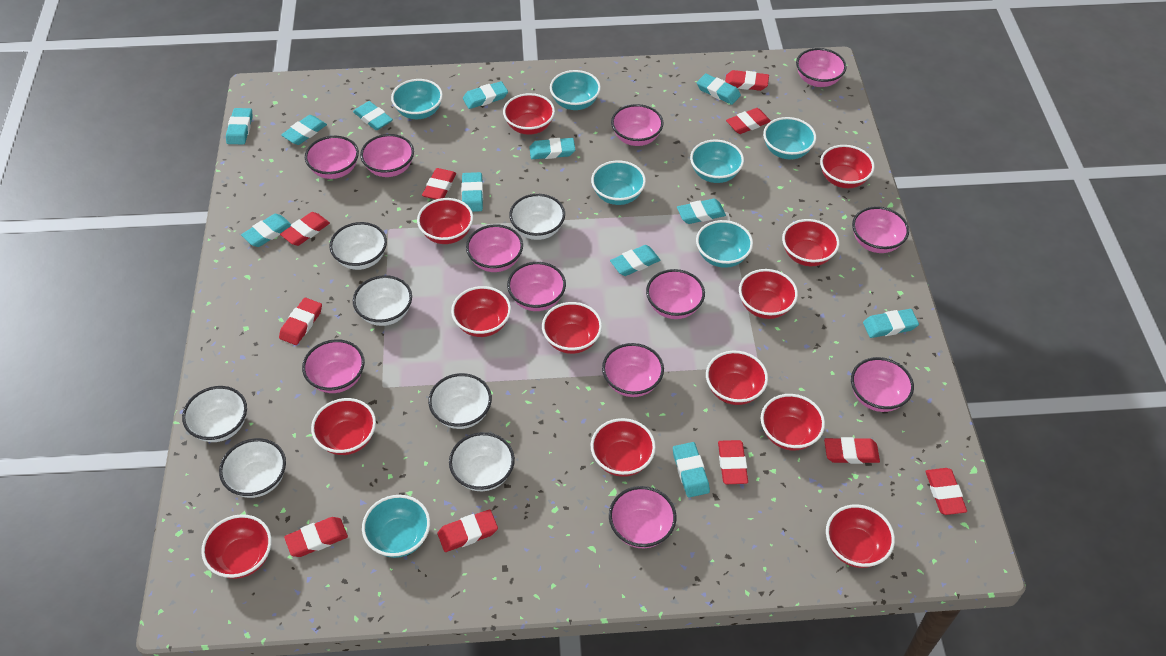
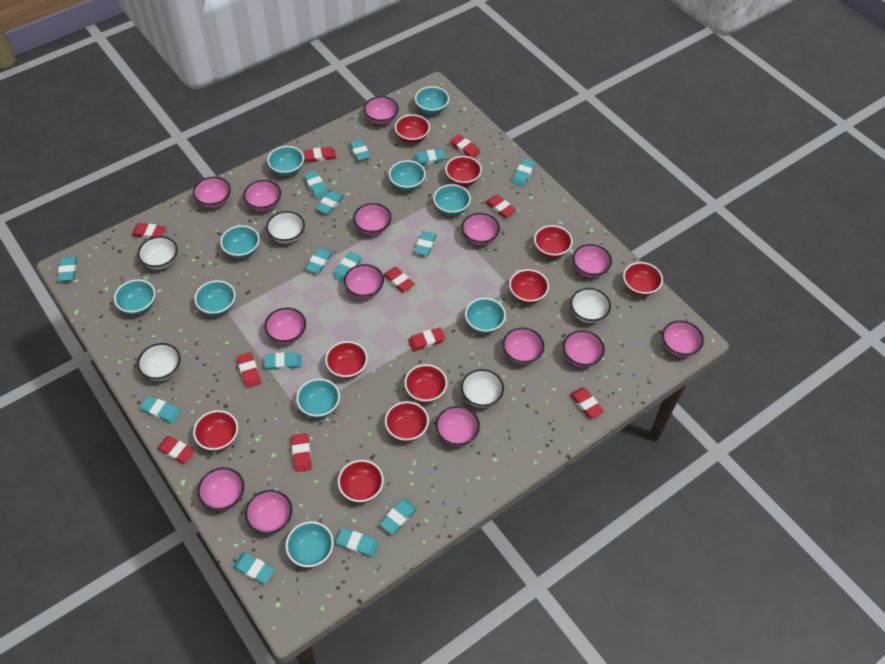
pink bowl: [302,339,365,393] [305,136,359,179] [360,134,414,177] [466,224,523,272] [507,262,566,311] [602,343,664,397] [609,486,676,548] [611,104,663,146] [646,269,705,319] [796,48,847,87] [851,357,914,412] [852,206,909,253] = 12 -> [193,177,231,208] [197,467,244,511] [243,180,281,211] [245,490,292,534] [264,308,306,344] [344,264,384,299] [353,203,392,235] [364,96,399,124] [436,406,480,446] [462,213,500,245] [503,327,544,364] [563,330,605,367] [573,244,612,278] [662,320,704,357] = 14
red bowl: [201,514,272,579] [311,398,376,455] [417,198,473,244] [451,286,511,337] [503,93,555,135] [542,302,602,354] [590,418,656,477] [706,351,768,405] [739,269,798,319] [761,394,825,450] [782,219,839,266] [820,145,875,188] [826,504,895,568] = 13 -> [193,410,238,451] [325,341,368,379] [338,460,384,503] [385,401,429,442] [395,114,430,143] [404,364,447,403] [445,156,482,186] [509,269,549,304] [534,225,573,258] [623,262,663,296] = 10
turquoise bowl: [362,495,430,558] [391,79,443,119] [550,70,601,110] [591,160,646,205] [690,139,744,183] [696,220,753,268] [763,117,816,159] = 7 -> [114,279,155,315] [194,280,236,316] [220,225,260,258] [267,146,304,176] [285,521,334,567] [296,378,340,418] [389,160,426,191] [415,86,449,114] [433,184,471,216] [465,298,506,334] = 10
turquoise eraser: [226,108,253,144] [241,214,291,247] [281,115,327,145] [353,101,393,130] [461,172,483,212] [463,81,508,109] [529,138,575,159] [610,245,660,276] [673,442,710,498] [677,199,726,224] [697,73,741,105] [863,309,919,338] = 12 -> [58,256,77,281] [140,396,181,424] [233,553,275,584] [265,352,302,370] [304,170,328,199] [305,248,333,273] [315,191,344,214] [333,251,362,283] [336,528,379,558] [349,139,370,161] [380,499,417,534] [413,149,446,165] [414,231,437,256] [512,159,535,186] = 14
white bowl: [182,386,247,442] [219,438,286,498] [329,222,387,270] [353,275,412,326] [428,373,492,429] [449,432,515,491] [509,194,565,240] = 7 -> [137,343,181,381] [138,236,178,270] [266,211,305,244] [461,369,504,408] [570,288,611,323] = 5

